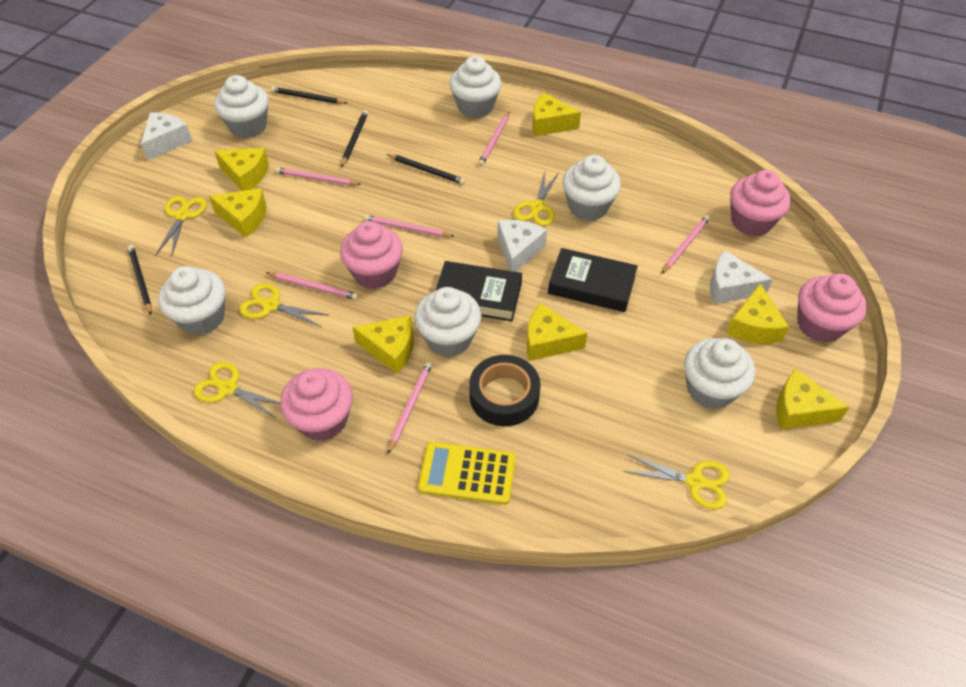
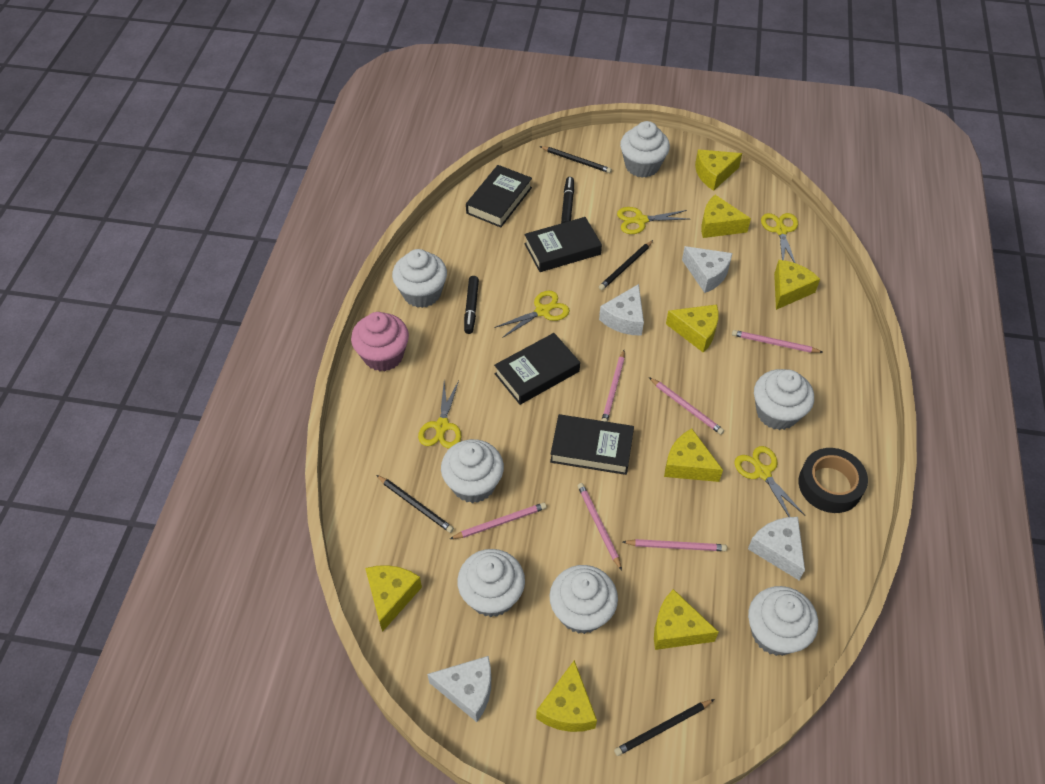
black book: [435,261,522,322] [548,248,638,312] = 2 -> [466,165,532,227] [494,333,580,405] [524,217,602,272] [550,414,634,475] = 4
black marker: none = 0 -> [464,276,479,334] [561,177,574,223] = 2
pink cupcake: [280,368,353,441] [340,221,403,289] [730,170,791,236] [797,273,867,343] = 4 -> [351,312,409,372] = 1
white cheese: [141,112,192,160] [497,220,547,272] [710,250,773,304] = 3 -> [427,656,491,722] [599,284,644,336] [682,246,732,293] [748,517,805,580] = 4
white cupcake: [158,266,225,335] [214,75,268,138] [415,287,481,357] [449,56,502,118] [562,155,621,221] [684,338,755,409] = 6 -> [392,249,447,308] [441,439,504,503] [457,549,525,617] [550,565,618,634] [620,121,670,178] [748,586,818,656] [754,369,814,430] = 7
yellow calculator: [418,442,516,505] = 1 -> none = 0
yellow cheese: [209,188,266,238] [214,148,269,191] [352,315,414,374] [527,303,588,361] [533,93,581,137] [726,284,789,344] [776,368,850,429] = 7 -> [365,565,422,632] [536,660,597,732] [654,589,719,650] [664,429,723,482] [666,304,719,352] [695,149,742,191] [701,195,751,238] [774,260,820,310] = 8

